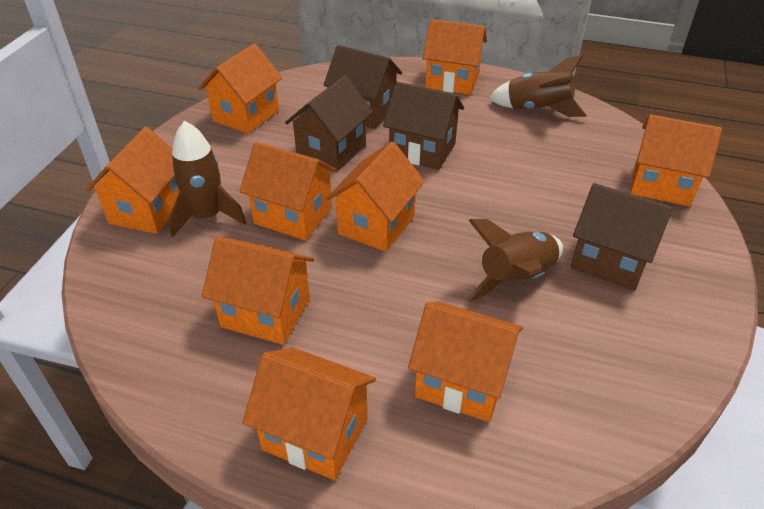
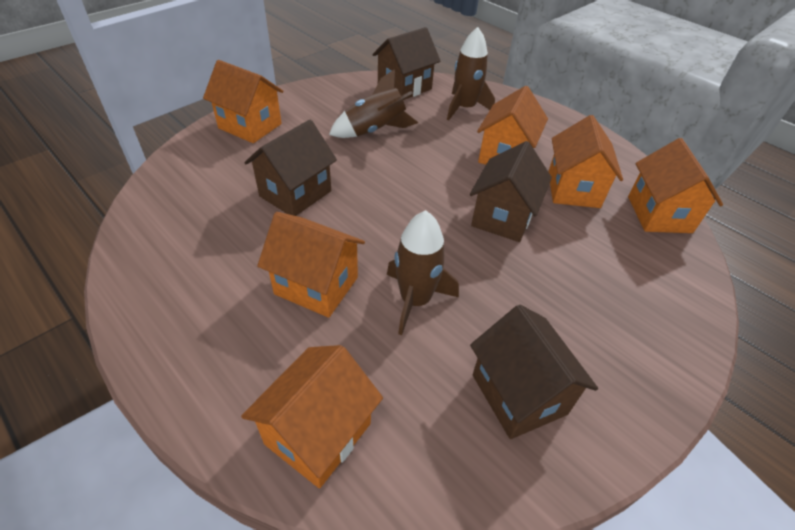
orange house: [86,127,180,234] [199,44,282,134] [202,236,314,345] [239,142,337,241] [242,348,376,480] [326,142,425,252] [408,302,523,422] [422,19,487,95] [630,114,722,207] = 9 -> [203,60,284,143] [241,345,383,488] [257,212,365,318] [477,86,548,165] [548,115,623,208] [628,138,723,233] = 6

